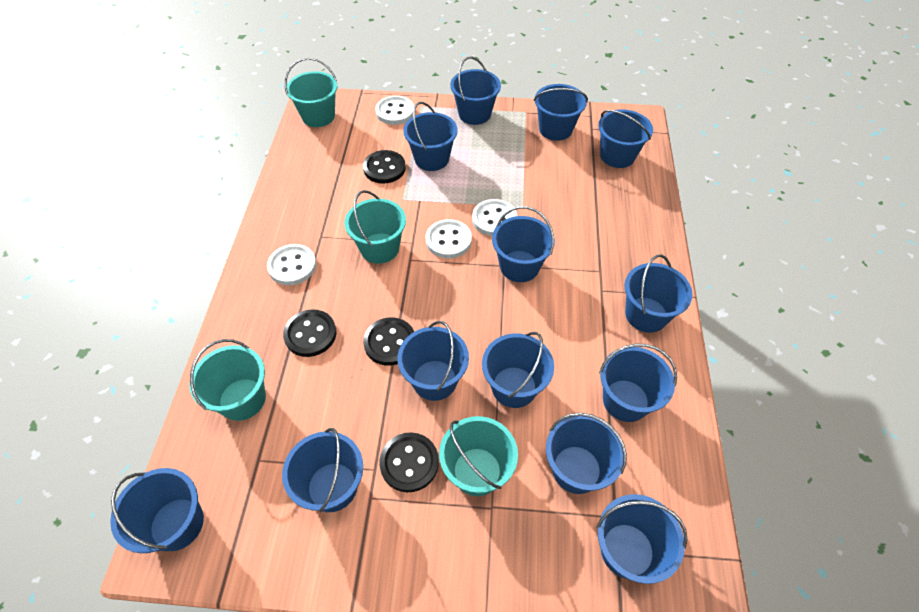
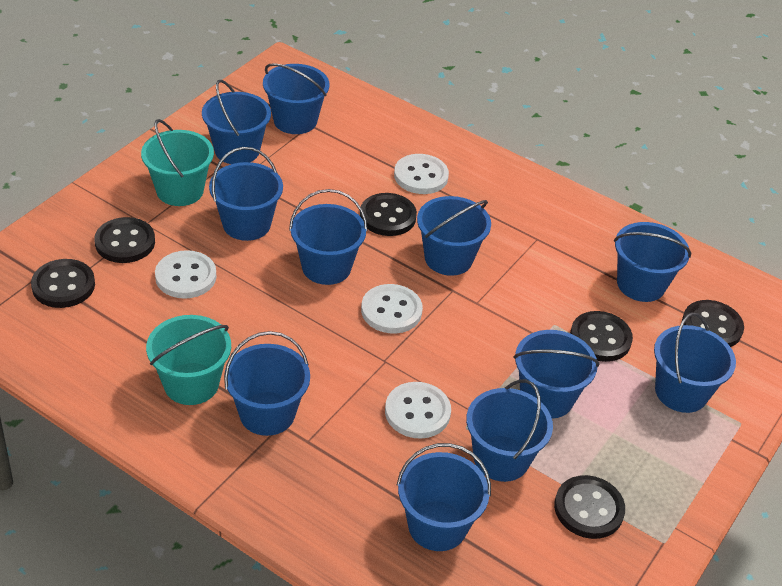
black button: [283,309,336,357] [363,150,406,184] [363,317,414,366] [380,432,439,492] = 4 -> [31,259,95,308] [94,217,155,263] [360,193,417,236] [554,475,625,539] [570,311,633,362] [682,300,744,347] = 6
blue bucket: [110,468,204,553] [282,428,363,512] [397,321,469,401] [403,102,458,171] [450,56,501,125] [482,332,554,408] [492,206,555,282] [534,84,588,141] [546,413,627,494] [596,494,688,584] [598,109,653,168] [599,344,677,422] [625,255,692,333] = 13 -> [202,80,271,164] [209,147,283,241] [224,331,310,436] [263,63,329,134] [289,189,368,285] [397,443,491,551] [417,196,491,276] [466,379,553,482] [513,330,599,419] [614,222,691,302] [654,313,736,413] = 11
turquoise bucket: [189,339,266,421] [285,58,337,127] [345,190,406,264] [439,416,518,496] = 4 -> [141,119,214,206] [146,315,231,405] = 2

